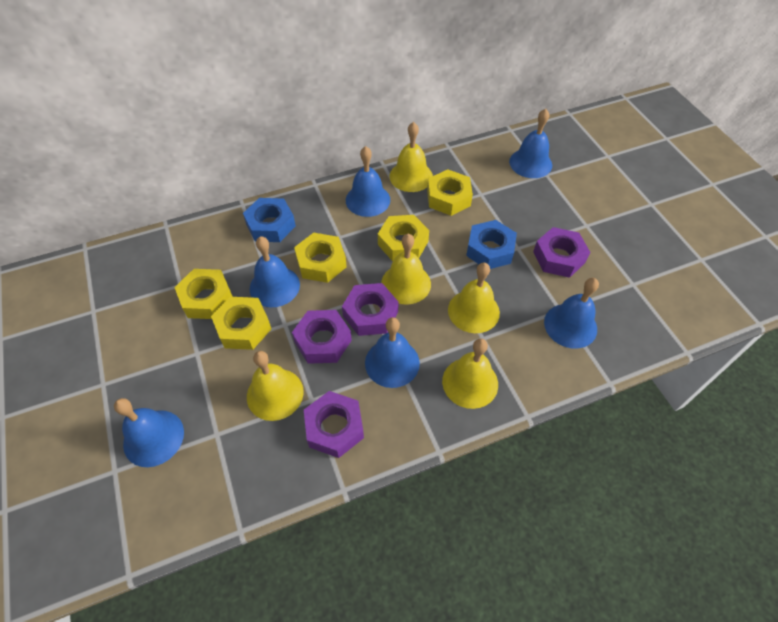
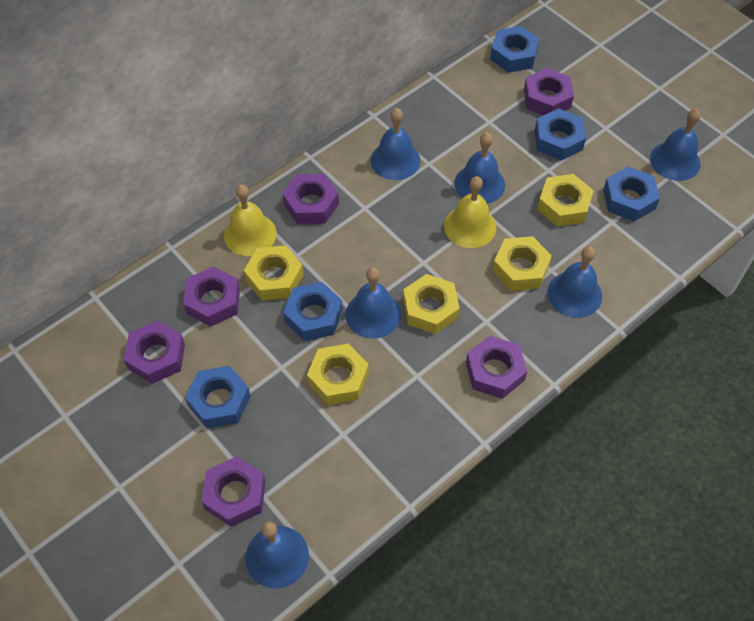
blue nut: [243,198,296,242] [466,220,517,269] = 2 -> [185,366,251,428] [283,282,343,341] [490,26,540,73] [534,108,586,161] [603,167,660,222] = 5
purple nut: [292,310,352,364] [304,391,364,458] [342,283,399,336] [533,227,590,278] = 4 -> [124,321,185,384] [183,266,240,327] [202,456,266,527] [283,174,339,224] [466,336,527,399] [524,68,574,115] = 6
yellow bell: [247,351,304,421] [381,234,431,305] [390,122,433,192] [442,338,498,409] [448,263,500,333] = 5 -> [224,185,277,256] [444,176,496,248] = 2

